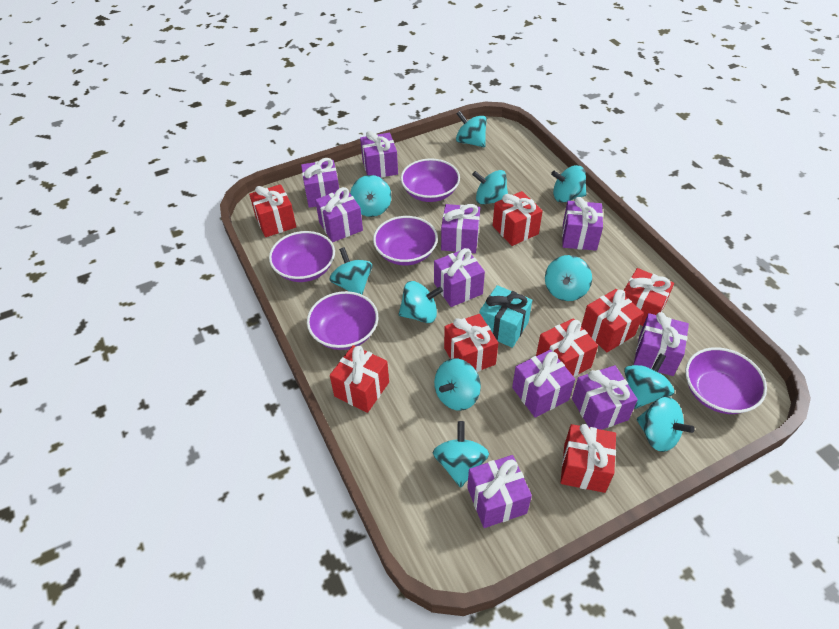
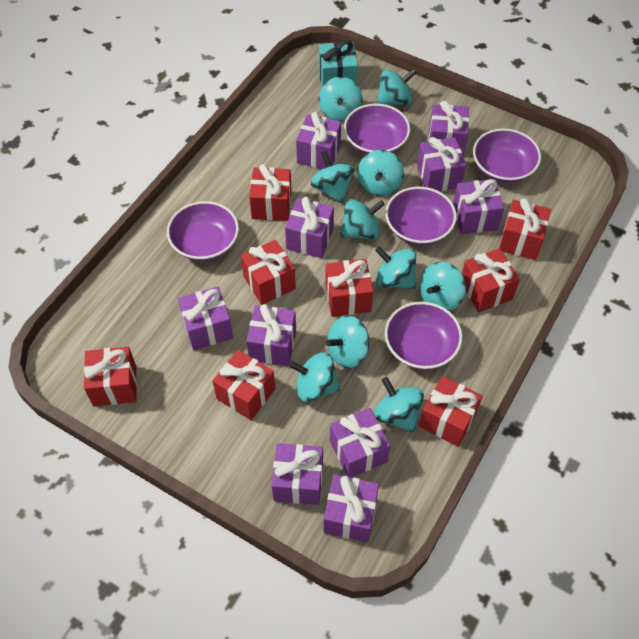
turquoise spinning top: [329,247,372,295] [350,175,392,217] [398,281,443,323] [432,421,489,488] [434,358,481,411] [456,111,487,147] [472,170,508,205] [545,255,592,301] [551,165,587,203] [624,353,675,409] [637,397,695,452] = 11 -> [289,352,340,402] [310,151,354,203] [319,77,363,122] [326,316,369,368] [340,199,385,239] [357,150,404,196] [374,377,424,432] [375,246,416,289] [377,69,417,105] [419,262,466,311] = 10

